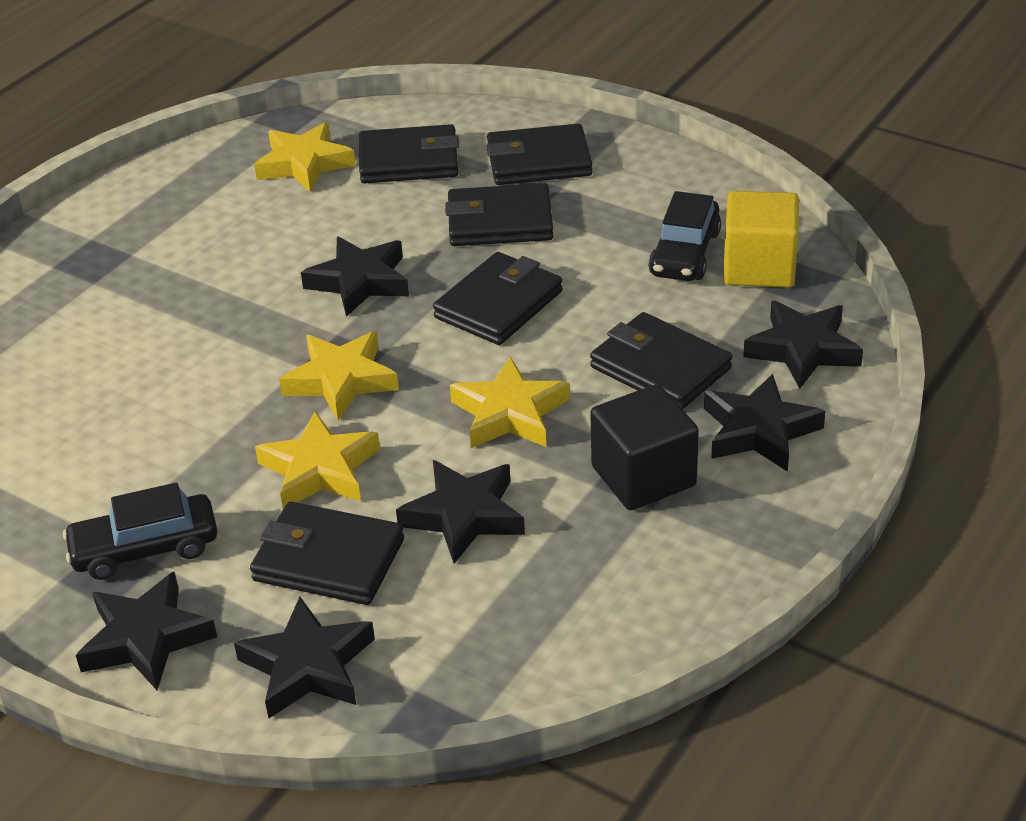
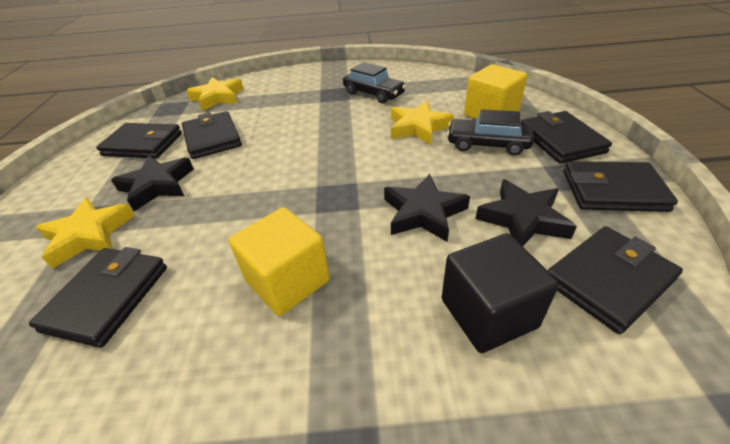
black star: [76,571,217,690] [234,597,375,718] [301,237,409,317] [396,460,525,564] [704,374,826,472] [743,300,863,389] = 6 -> [111,156,194,211] [384,174,470,242] [476,179,577,246] = 3
yellow cube: [723,191,799,288] = 1 -> [229,207,330,316] [464,64,527,119] = 2
yellow star: [254,122,356,192] [255,411,380,509] [279,331,399,420] [450,357,570,448] = 4 -> [36,198,135,269] [186,77,244,111] [391,101,454,145] = 3

